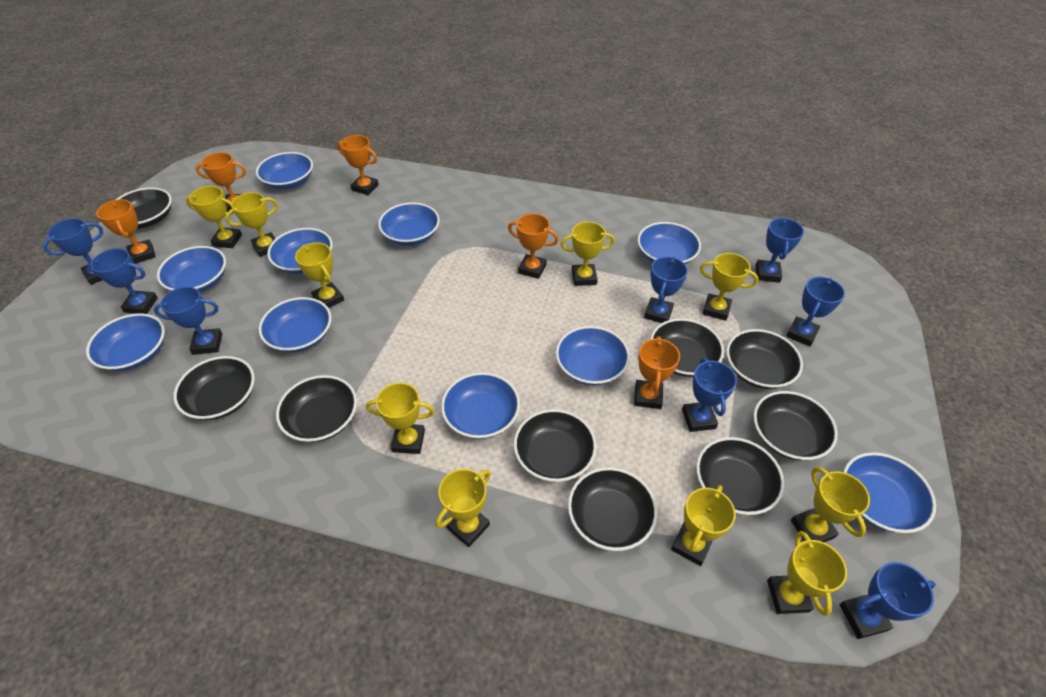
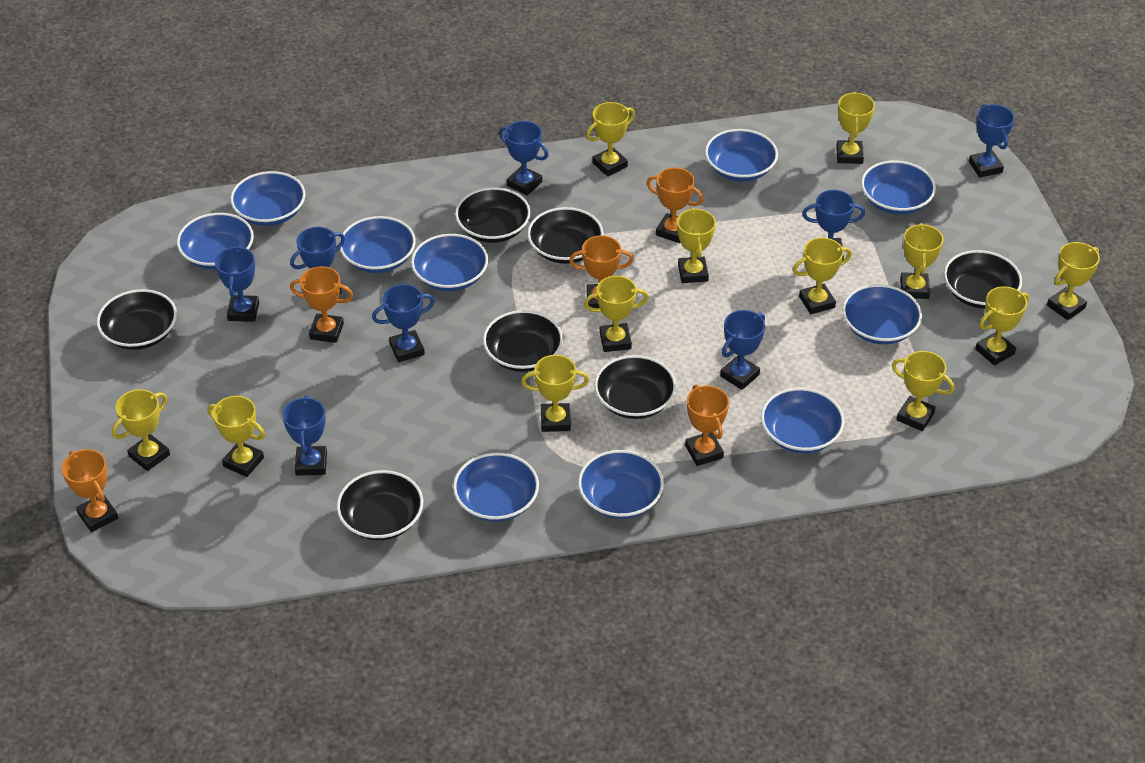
black bowl: [116,187,172,229] [173,356,255,420] [276,375,357,442] [514,409,597,482] [568,467,657,551] [650,318,724,377] [696,437,784,515] [726,329,803,389] [753,391,838,460] = 9 -> [97,289,177,350] [337,470,423,540] [455,187,531,243] [483,310,563,372] [527,207,604,264] [594,355,676,419] [944,250,1022,309] = 7
yellow trophy: [186,186,242,248] [225,192,278,257] [295,242,344,308] [366,383,434,454] [436,469,491,547] [561,222,615,286] [671,485,736,566] [700,253,759,321] [767,531,847,616] [791,467,870,542] = 10 -> [112,389,170,471] [207,396,265,477] [521,355,589,432] [584,276,649,352] [586,102,635,176] [677,208,716,283] [793,237,851,314] [836,92,875,164] [892,351,955,431] [900,223,944,299] [975,286,1029,366] [1047,242,1100,320] = 12

